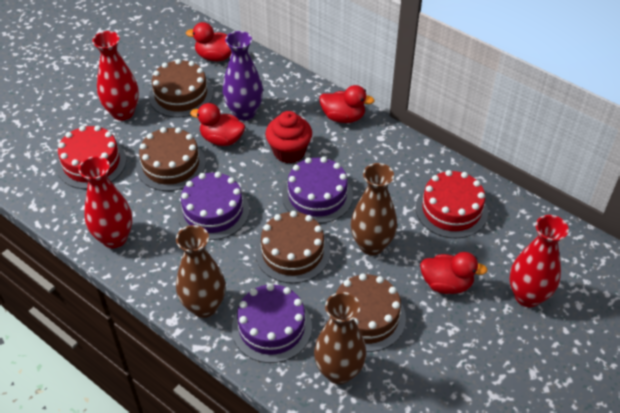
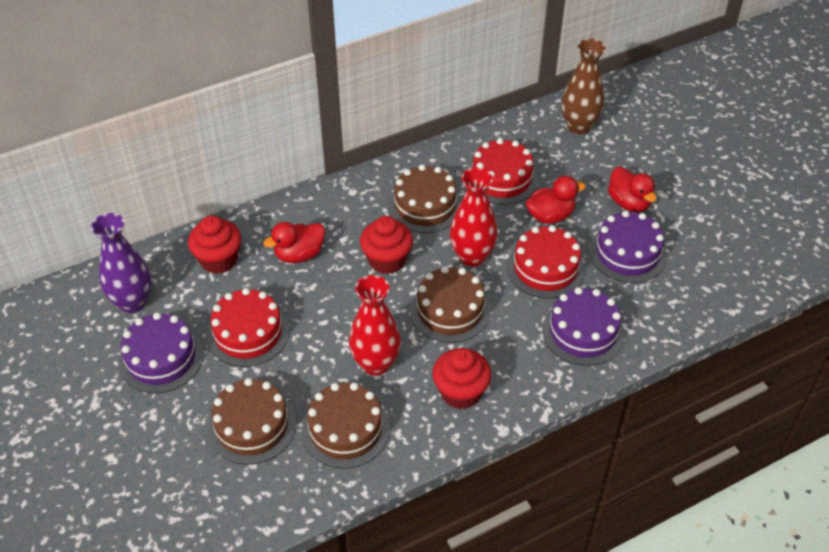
brown vase: [176,225,226,318] [314,292,366,384] [351,163,397,255] = 3 -> [562,38,606,135] = 1
red cake: [57,125,126,189] [416,170,488,238] = 2 -> [207,288,289,367] [468,138,538,205] [507,225,585,299] = 3
red cupcake: [265,111,312,163] = 1 -> [188,216,241,274] [360,216,413,274] [432,348,491,409] = 3
red duck: [186,22,232,61] [190,103,245,146] [319,85,375,123] [420,252,488,294] = 4 -> [263,222,325,263] [526,176,586,224] [608,167,657,212] = 3
red vase: [79,156,132,248] [92,31,139,121] [509,215,569,307] = 3 -> [349,275,401,376] [450,167,498,267] = 2

